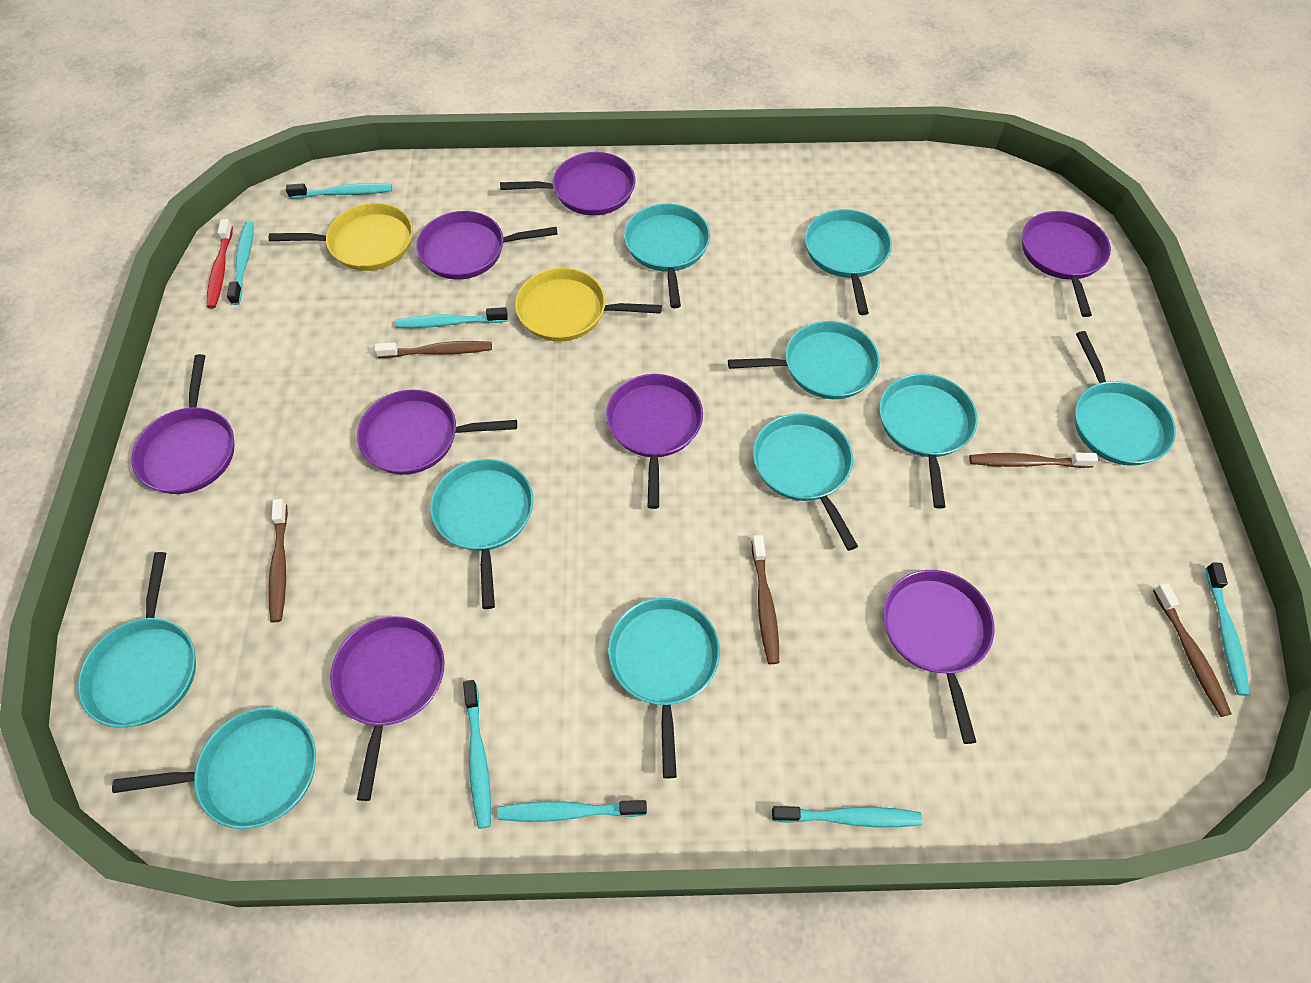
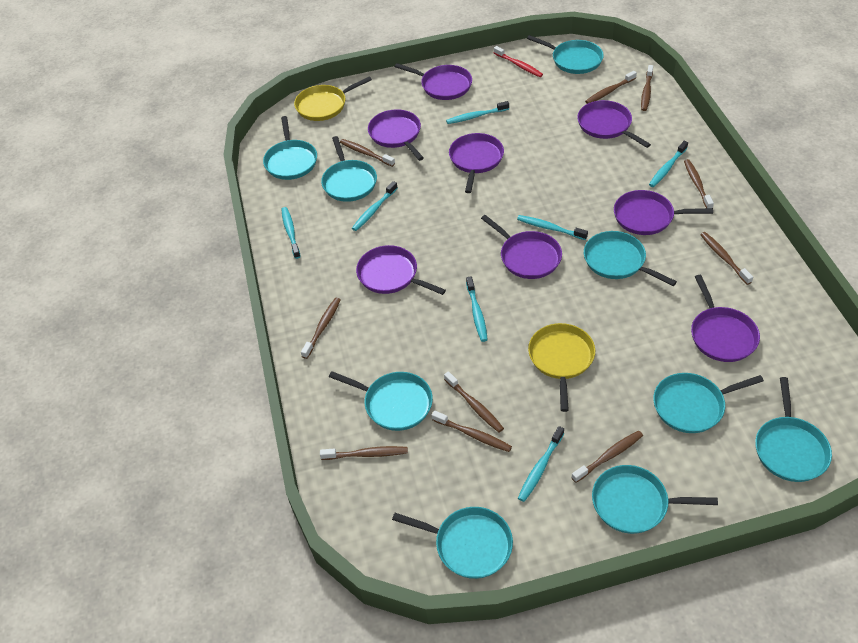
brown toothbrush: [269,499,288,622] [375,341,492,358] [752,535,779,664] [969,452,1098,468] [1153,583,1232,717] = 5 -> [301,298,341,359] [320,446,408,460] [340,139,395,167] [432,410,512,452] [444,371,504,432] [571,431,643,483] [585,71,637,104] [641,65,653,111] [684,159,714,208] [700,232,753,285] = 10
turquoise pan: [78,552,196,728] [112,708,316,829] [430,459,533,609] [608,598,720,778] [624,204,710,308] [728,321,880,399] [753,413,858,551] [805,209,892,315] [879,374,978,509] [1075,331,1176,466] = 10 -> [263,116,317,180] [321,136,377,202] [329,371,433,431] [392,507,513,579] [527,35,604,74] [584,231,677,286] [592,465,718,534] [653,373,764,433] [755,377,832,482] = 9

